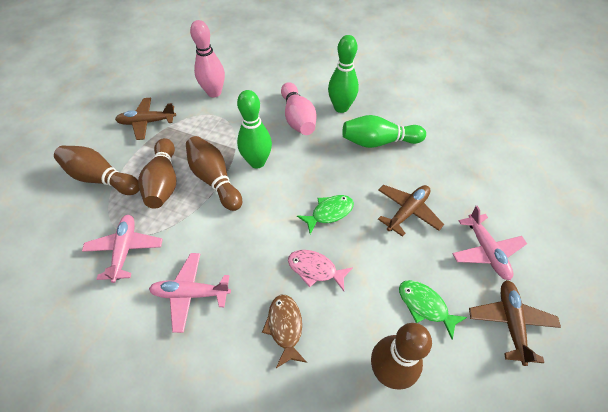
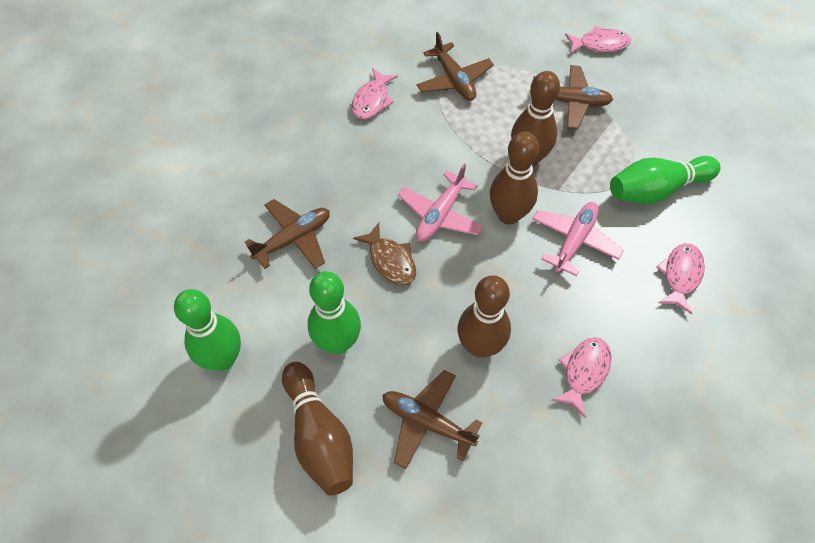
brown plane: [115,98,176,140] [378,185,444,237] [469,280,561,366] = 3 -> [245,199,330,269] [382,370,483,469] [417,32,494,101] [530,65,613,129] = 4
green fish: [297,195,354,234] [399,280,467,340] = 2 -> none = 0
pink bowling pin: [190,20,225,97] [281,82,316,135] = 2 -> none = 0
pink fish: [288,250,353,291] = 1 -> [351,68,398,120] [552,337,611,417] [565,26,631,54] [656,243,705,315] = 4
pink plane: [82,215,163,283] [149,253,231,333] [452,206,527,280] = 3 -> [398,164,483,241] [532,202,624,277] = 2

